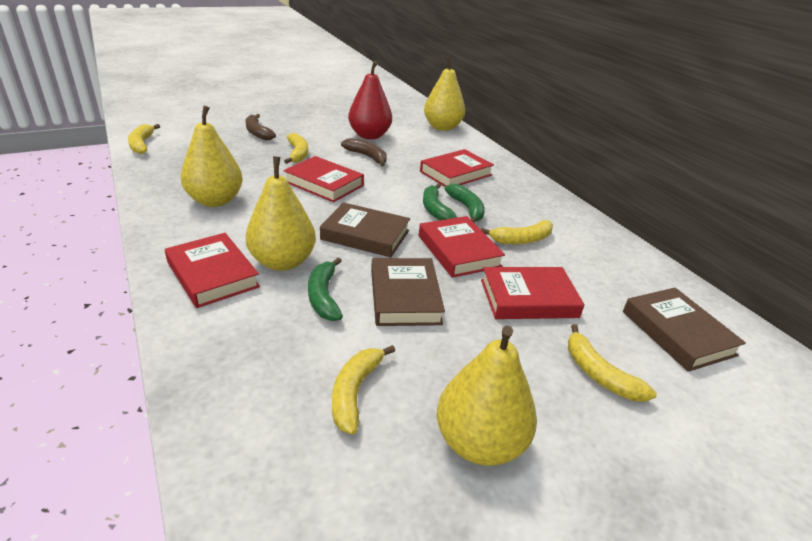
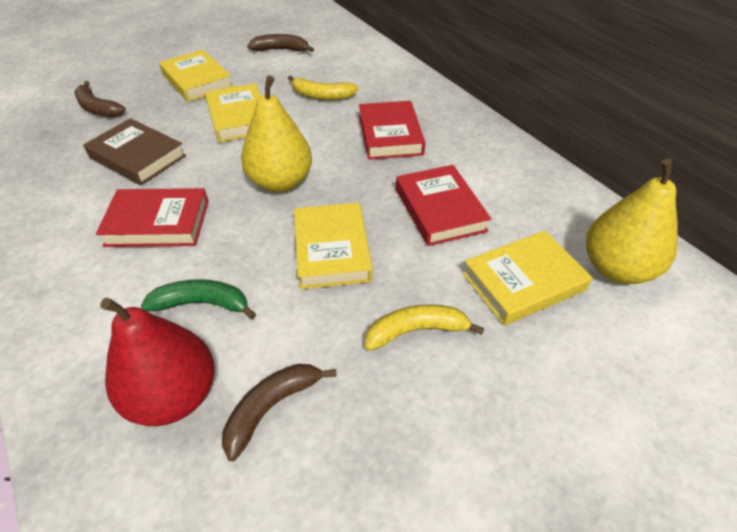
brown banana: [246,114,276,140] [341,138,387,167] = 2 -> [74,81,126,117] [222,364,337,461] [247,34,314,52] = 3
brown book: [320,202,410,257] [371,258,445,326] [623,288,746,372] = 3 -> [83,118,186,186] = 1
green banana: [308,257,343,321] [423,183,458,220] [445,184,485,223] = 3 -> [141,279,256,319] = 1
red book: [165,233,260,308] [283,156,364,202] [419,216,505,278] [420,149,494,187] [481,267,584,319] = 5 -> [96,188,209,247] [359,101,425,160] [396,165,491,246] = 3
yellow banana: [128,124,160,154] [284,133,308,164] [332,345,395,435] [481,220,553,244] [568,324,657,402] = 5 -> [288,75,359,100] [365,304,484,351] = 2
yellow book: none = 0 -> [159,50,233,102] [205,83,261,143] [294,202,373,289] [462,230,593,326] = 4
yellow pear: [181,106,243,207] [245,156,316,271] [424,56,465,131] [437,326,537,466] = 4 -> [241,76,312,193] [586,158,677,284] = 2

